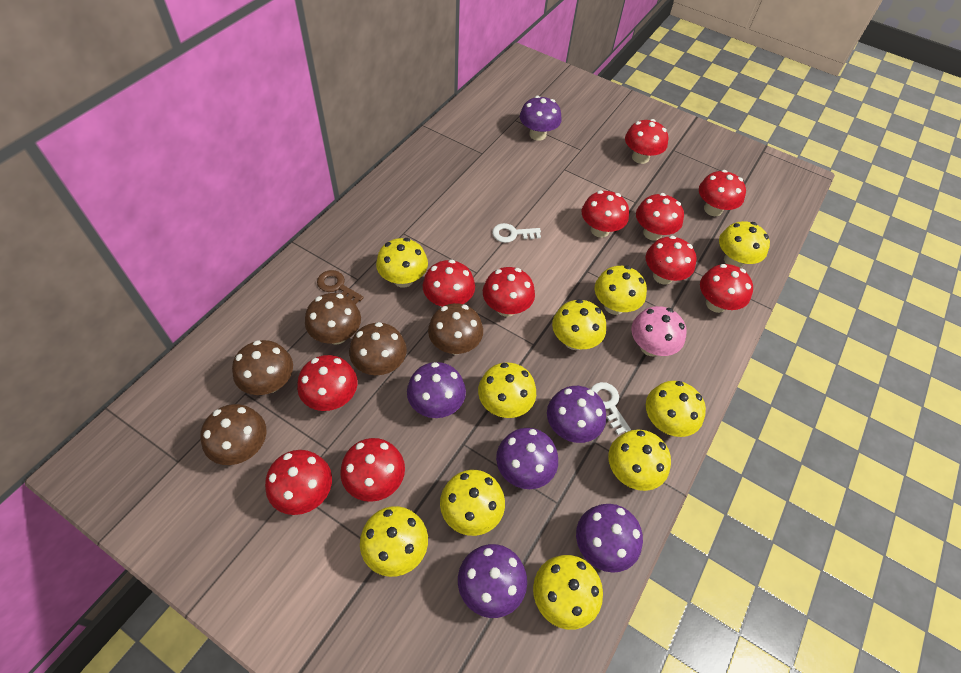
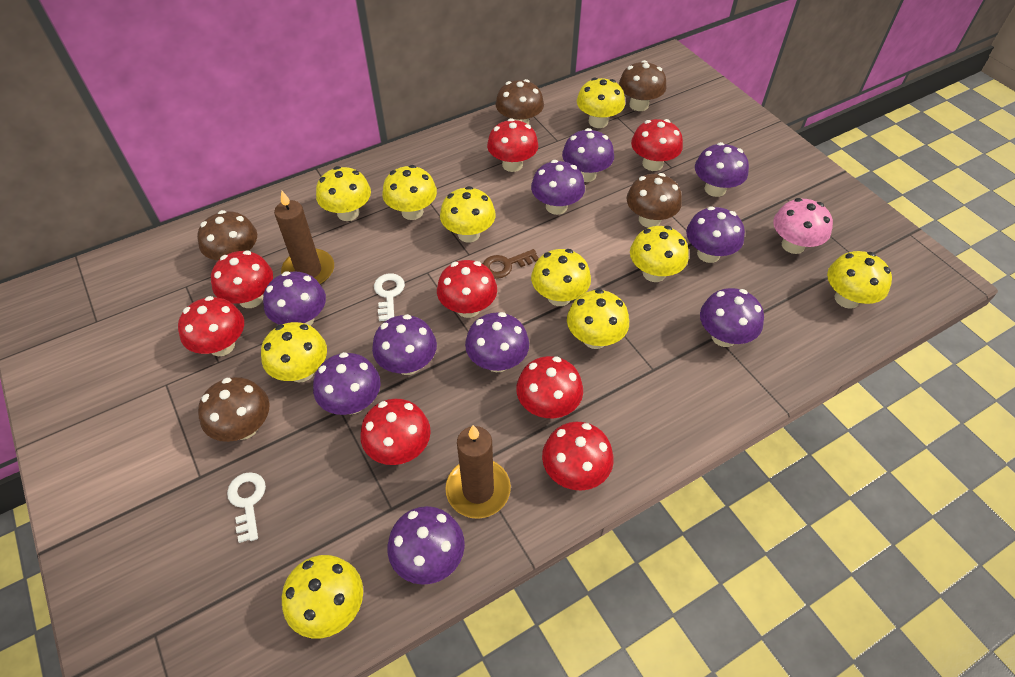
brown candle: none = 0 -> [274,190,334,285] [445,425,511,519] = 2
purple mushroom: [407,362,466,418] [458,544,527,618] [496,428,558,489] [520,96,562,141] [547,386,606,443] [576,504,643,573] = 6 -> [263,271,326,326] [313,352,381,415] [372,314,437,375] [388,506,465,585] [465,312,529,372] [531,160,585,215] [562,128,614,182] [686,206,745,263] [695,142,749,197] [700,288,764,347] = 10
red mushroom: [265,450,332,515] [297,355,357,411] [340,438,405,502] [423,259,475,307] [483,267,535,317] [582,190,629,238] [625,119,668,164] [636,193,684,241] [646,236,697,285] [699,170,746,216] [700,264,753,313] = 11 -> [178,296,244,356] [211,251,273,308] [360,399,431,465] [437,260,497,318] [487,119,538,172] [516,356,583,418] [542,422,614,491] [631,119,683,171] = 8

